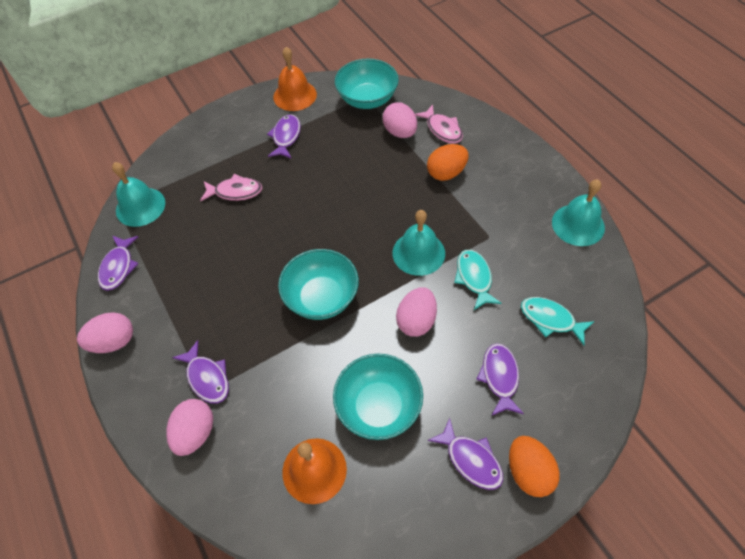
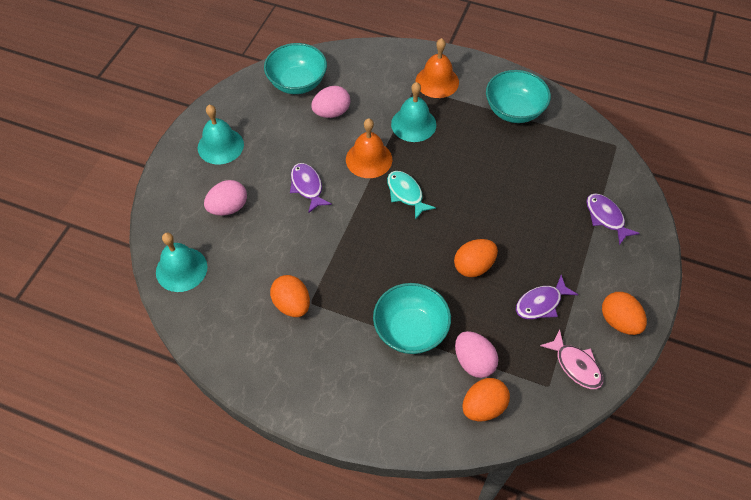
orange egg: [427,144,469,181] [509,436,560,497] = 2 -> [270,275,310,317] [454,239,498,277] [462,378,510,421] [602,292,647,335] = 4
pink egg: [77,312,133,353] [166,399,213,456] [383,103,417,138] [396,287,437,337] = 4 -> [204,180,247,216] [311,86,350,118] [455,331,498,378] = 3
pink fish: [200,174,262,201] [415,104,463,144] = 2 -> [540,330,603,389] = 1
purple fish: [98,236,139,291] [172,340,229,404] [267,114,301,159] [428,418,503,490] [476,343,524,415] = 5 -> [290,163,332,213] [516,275,578,319] [586,194,640,245] = 3
turquoise fish: [454,250,502,310] [521,297,595,345] = 2 -> [387,171,436,220] = 1

